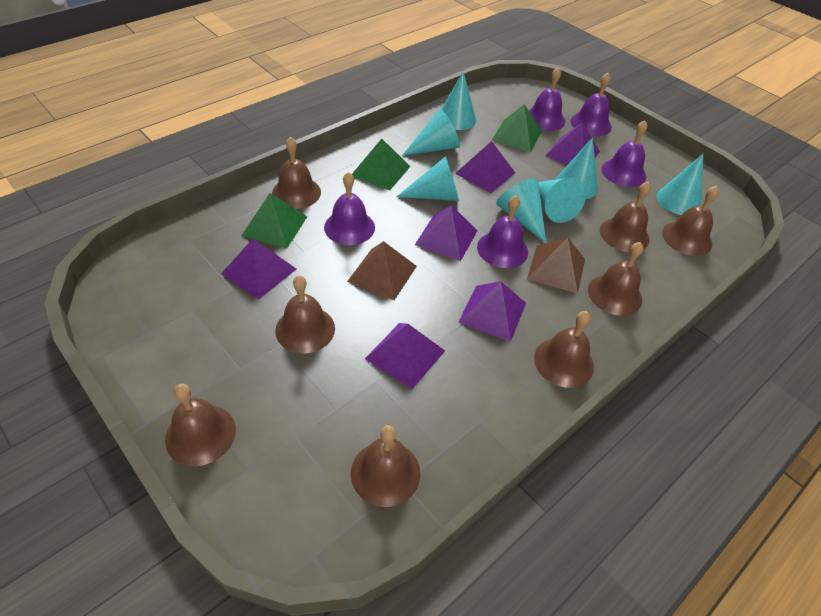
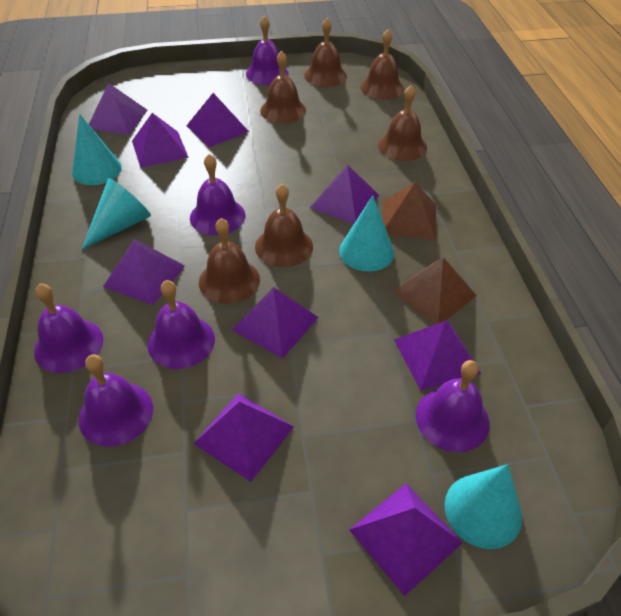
brown bell: [165,384,236,466] [272,137,321,209] [275,275,335,354] [351,425,420,507] [534,311,594,388] [588,242,643,316] [600,182,651,252] [662,186,719,256] = 8 -> [199,218,260,304] [255,184,313,267] [260,51,306,124] [304,18,347,87] [360,29,404,100] [378,86,427,161] = 6
green pyramid: [241,193,307,248] [352,139,411,191] [491,105,542,152] = 3 -> none = 0
purple bell: [324,172,375,245] [477,196,528,268] [528,67,565,131] [571,73,612,136] [602,120,648,187] = 5 -> [34,284,103,373] [79,354,153,447] [148,280,215,369] [190,154,246,235] [246,16,289,85] [416,360,490,452] = 6
purple pyramid: [221,239,296,299] [365,323,445,389] [415,205,478,261] [455,141,515,193] [458,281,526,342] [545,122,600,165] = 6 -> [89,83,148,135] [103,239,185,305] [132,113,189,168] [186,93,249,147] [193,393,294,482] [232,287,319,359] [310,164,379,224] [349,483,463,596] [394,321,481,391] = 9
turquoise cone: [397,156,459,201] [402,109,460,156] [441,71,476,130] [496,178,546,243] [538,178,586,223] [555,137,598,199] [657,154,703,215] = 7 -> [72,114,122,185] [81,178,151,250] [339,195,394,272] [445,464,522,549] = 4

